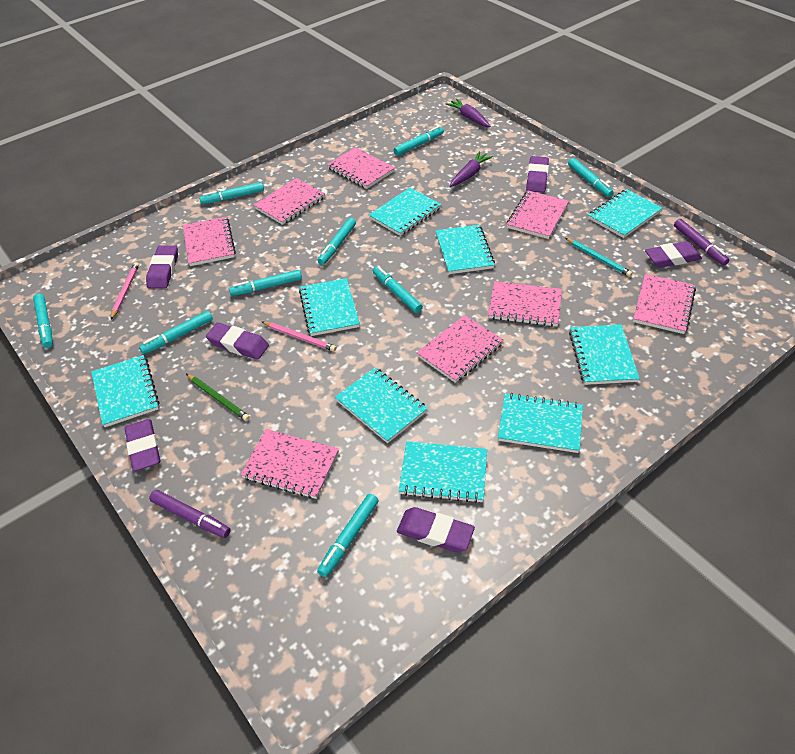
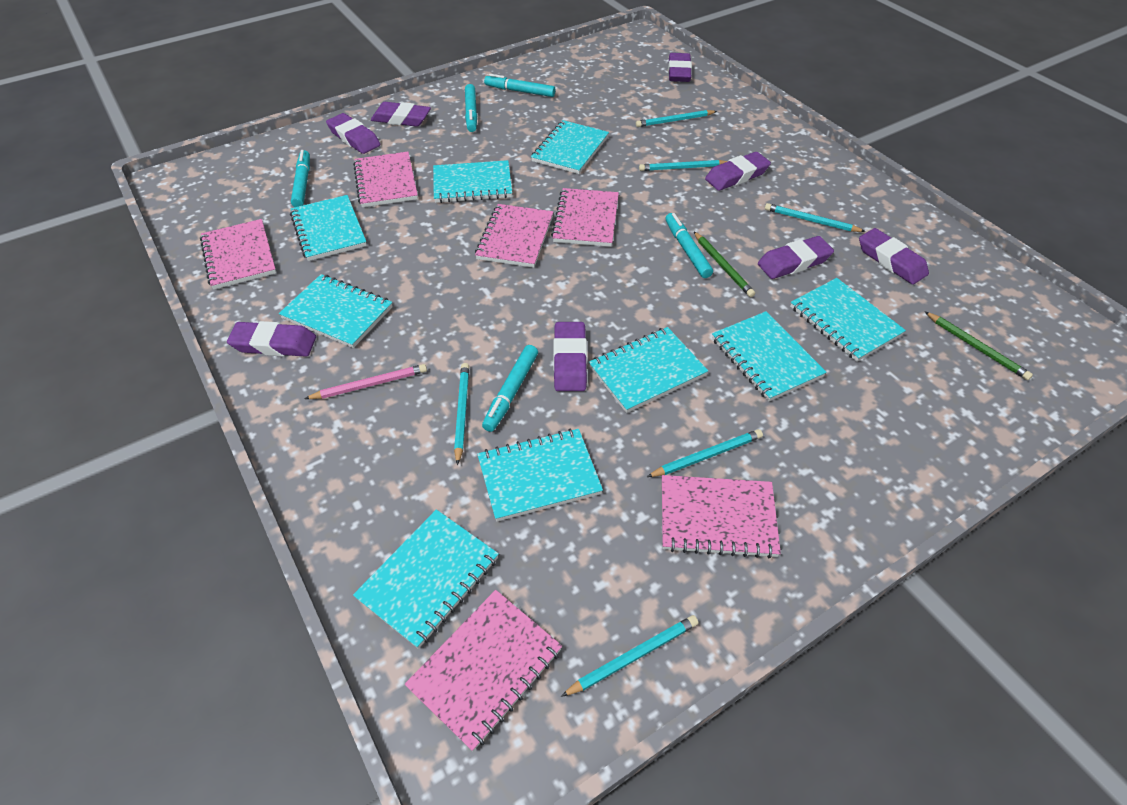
green pencil: [186,374,250,421] = 1 -> [694,232,755,297] [924,311,1033,380] = 2
pink notebook: [183,217,236,266] [240,429,339,499] [254,178,325,225] [327,147,395,189] [417,315,504,383] [488,281,562,327] [507,190,569,239] [633,274,696,334] = 8 -> [200,219,276,289] [353,151,418,208] [405,590,562,751] [475,204,553,268] [551,188,619,247] [662,475,781,559] = 6
pink pencil: [111,262,139,319] [262,322,336,352] = 2 -> [304,364,427,399] = 1
purple carrot: [446,99,491,127] [450,151,493,187] = 2 -> none = 0
purple eraser: [125,419,161,471] [146,245,178,288] [206,323,269,360] [397,507,475,552] [526,156,549,193] [645,241,702,268] = 6 -> [227,321,316,357] [326,113,380,154] [371,102,431,127] [553,322,587,391] [668,53,692,82] [705,152,771,191] [758,236,834,279] [859,228,929,284] = 8
purple marker: [149,490,231,538] [674,219,729,265] = 2 -> none = 0
turquoise marker: [33,293,53,348] [139,311,213,354] [199,182,264,204] [229,270,302,296] [317,218,356,265] [317,494,378,577] [373,266,423,313] [394,126,444,156] [568,158,614,197] = 9 -> [291,150,310,207] [465,84,477,132] [482,345,538,432] [484,74,555,97] [666,213,713,278] = 5
turquoise pencil: [565,238,632,277] = 1 -> [454,363,469,465] [561,615,698,697] [636,110,717,127] [639,160,728,171] [647,429,763,477] [765,203,866,232] = 6

